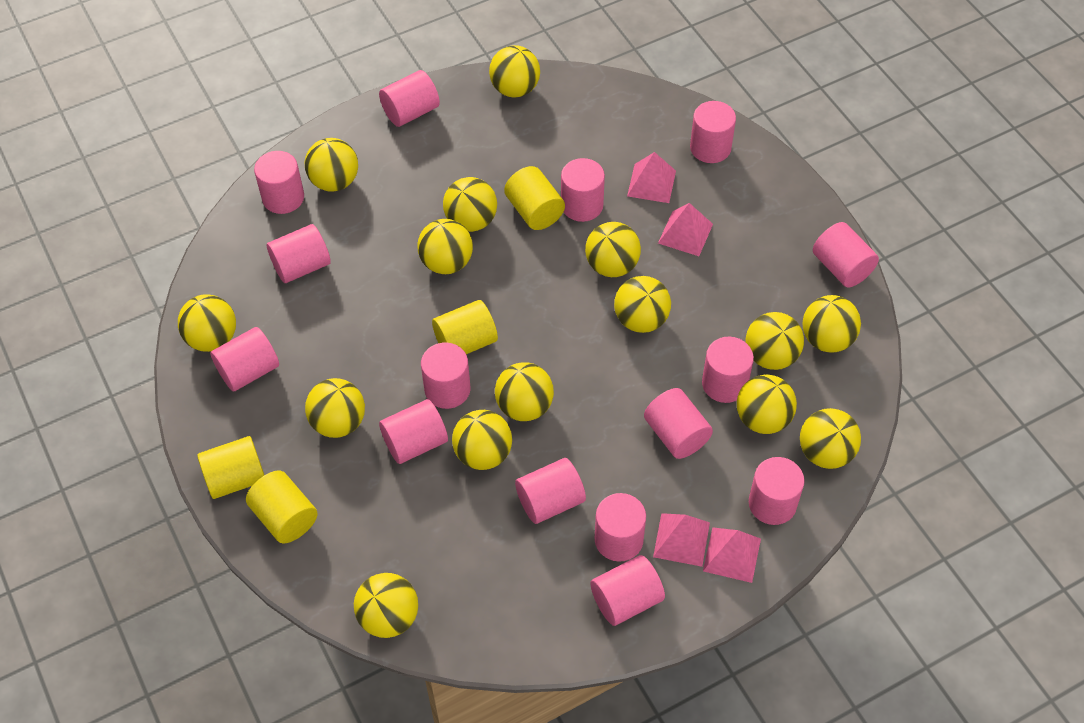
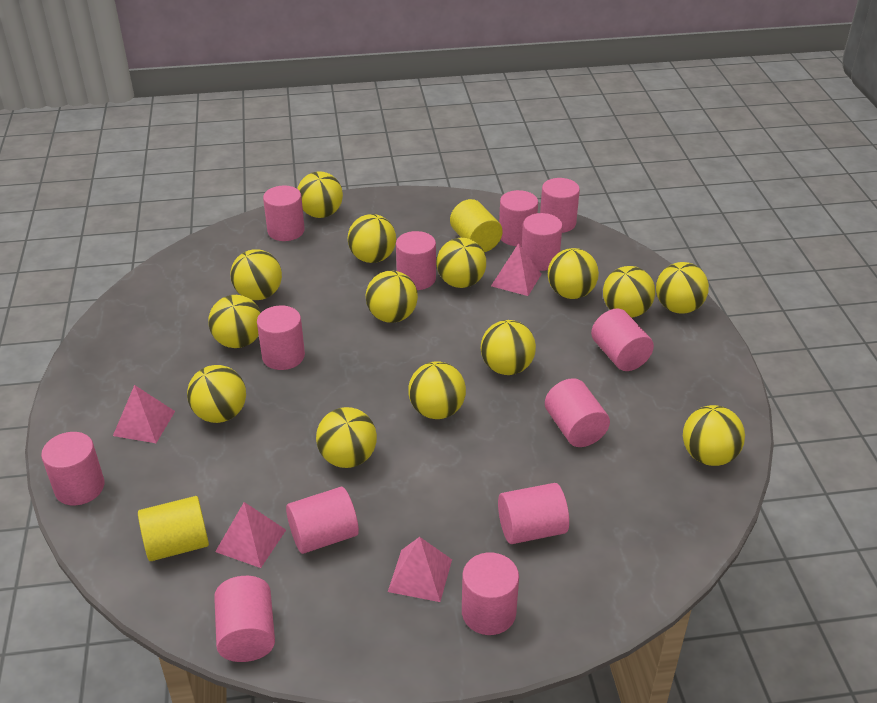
pink cylinder: [210,327,279,391] [254,151,304,214] [267,224,331,283] [379,70,440,127] [379,399,448,464] [421,342,470,409] [515,458,586,524] [561,158,605,222] [590,555,665,626] [595,493,646,562] [644,388,713,459] [690,101,736,163] [702,337,754,403] [749,457,804,525] [813,222,879,288] = 15 -> [41,432,105,506] [214,576,275,662] [257,306,305,370] [263,185,305,241] [286,487,359,554] [396,231,436,290] [462,552,519,635] [498,483,569,544] [499,190,538,246] [522,213,563,271] [540,178,580,233] [545,378,610,447] [591,309,654,371] = 13
yellow ball: [178,294,236,352] [305,138,358,192] [305,378,365,438] [354,573,418,638] [417,219,473,274] [443,177,497,232] [452,410,512,470] [489,45,540,97] [495,362,554,421] [585,222,641,277] [614,276,671,333] [737,375,797,434] [746,312,804,370] [800,408,861,469] [802,295,861,353] = 15 -> [187,365,246,423] [209,295,261,348] [230,249,282,300] [297,171,343,218] [316,407,377,468] [347,214,396,263] [366,270,418,323] [408,361,466,419] [437,238,486,288] [481,320,536,375] [548,248,599,299] [603,266,655,318] [656,262,709,314] [683,405,745,466] = 14
yellow cylinder: [197,436,264,499] [246,471,318,543] [432,300,498,354] [504,166,565,230] = 4 -> [138,496,209,561] [450,199,503,252] = 2

